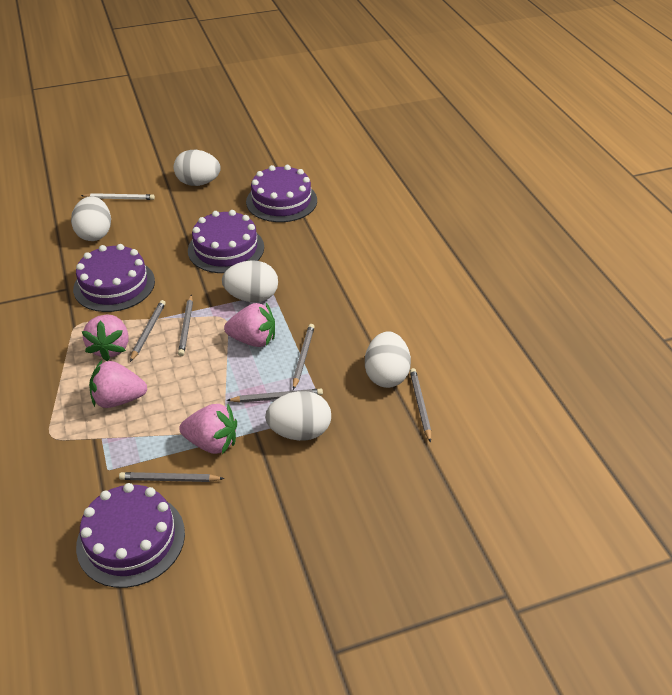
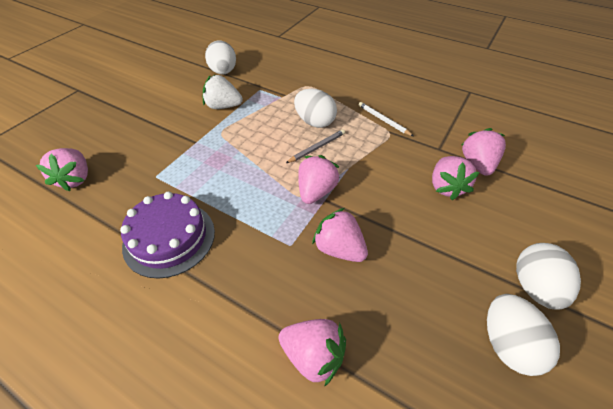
grey pencil: [119,472,224,482] [130,300,166,362] [178,295,193,356] [226,389,323,403] [293,324,315,390] [410,368,431,443] = 6 -> [286,129,345,163] = 1
pink strawberry: [82,314,129,361] [89,360,147,408] [179,404,237,454] [224,303,275,347] = 4 -> [36,148,88,191] [279,319,346,387] [298,155,340,204] [312,208,368,262] [432,156,479,200] [462,128,506,176] = 6
purple cake: [73,244,155,312] [76,483,185,588] [188,210,264,273] [246,165,317,222] = 4 -> [120,191,215,279] = 1
white egg: [71,196,111,241] [174,150,221,186] [222,260,278,302] [265,391,331,441] [365,331,411,388] = 5 -> [205,40,236,74] [294,89,337,128] [487,294,560,376] [516,243,581,310] = 4
white strawberry: none = 0 -> [203,75,243,109] = 1

